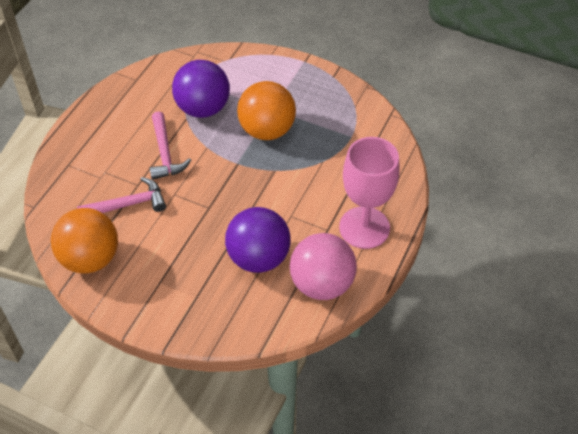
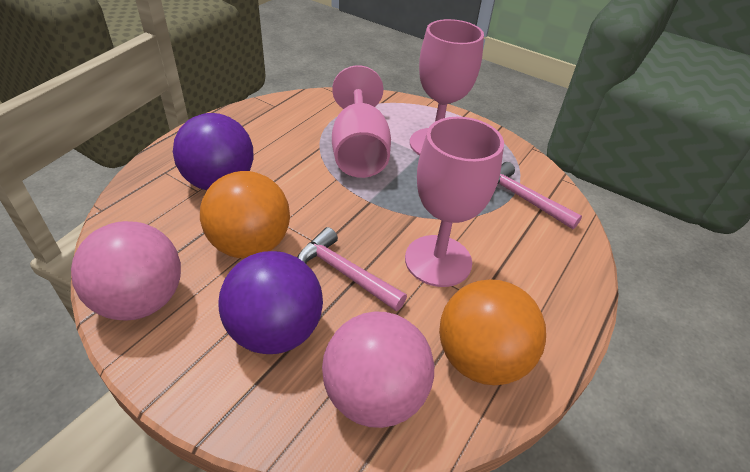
pink ball: [290,233,357,300] = 1 -> [71,221,181,321] [322,312,434,428] = 2
pink goblet: [339,137,400,249] = 1 -> [332,65,391,178] [405,117,504,287] [410,19,484,155] = 3

